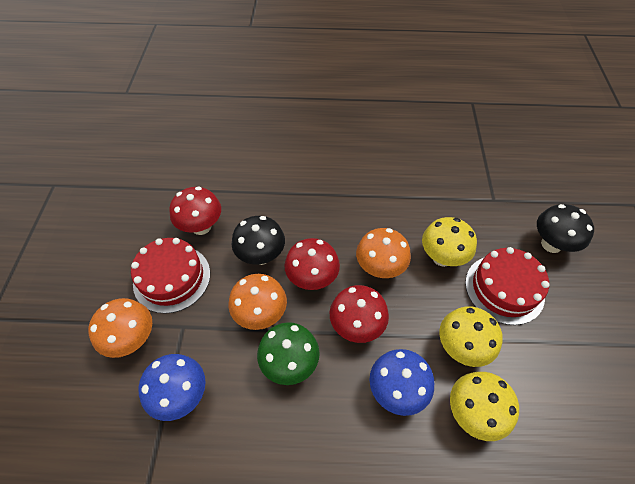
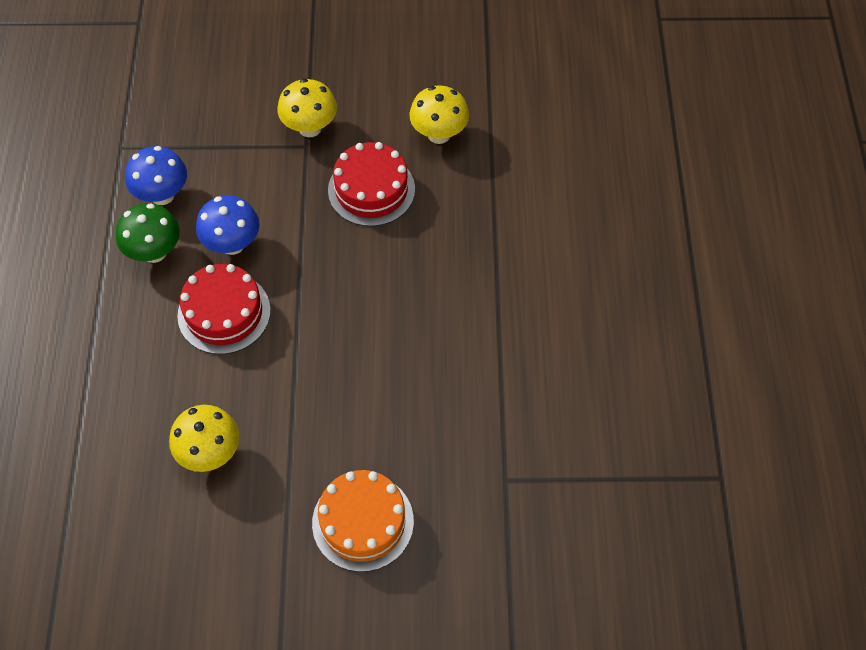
black mushroom: [232,216,285,265] [537,204,594,253] = 2 -> none = 0
orange cake: none = 0 -> [312,470,414,572] = 1
orange mushroom: [88,298,152,358] [229,274,287,330] [356,228,411,278] = 3 -> none = 0
red mushroom: [169,187,221,235] [285,238,340,290] [330,285,389,343] = 3 -> none = 0

